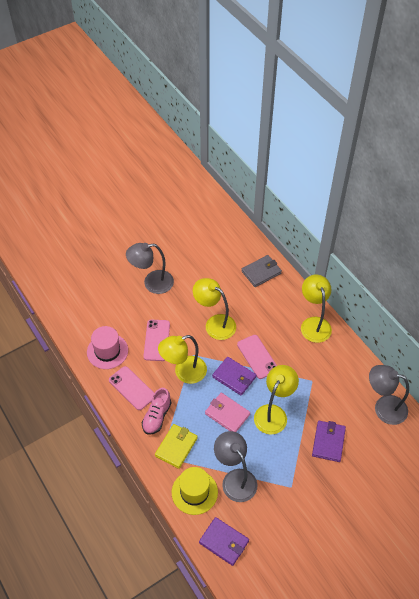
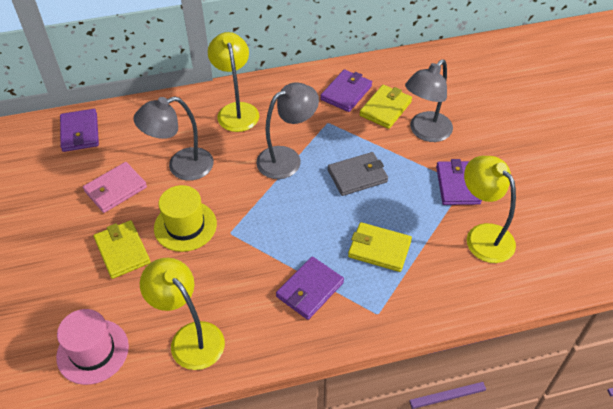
pink phone: [109,366,154,410] [144,320,170,361] [237,335,277,379] = 3 -> none = 0
pink shoe: [142,388,171,435] = 1 -> none = 0
purple wallet: [199,517,249,566] [212,357,256,396] [312,421,346,462] = 3 -> [60,109,99,152] [276,256,344,320] [320,69,372,112] [436,159,482,205] = 4
yellow lamp: [158,335,207,384] [193,278,236,340] [254,365,299,435] [301,274,332,343] = 4 -> [140,258,225,370] [208,32,259,132] [464,156,516,263] = 3
yellow wallet: [155,424,198,469] = 1 -> [94,220,150,279] [348,222,412,272] [359,85,412,129] = 3

